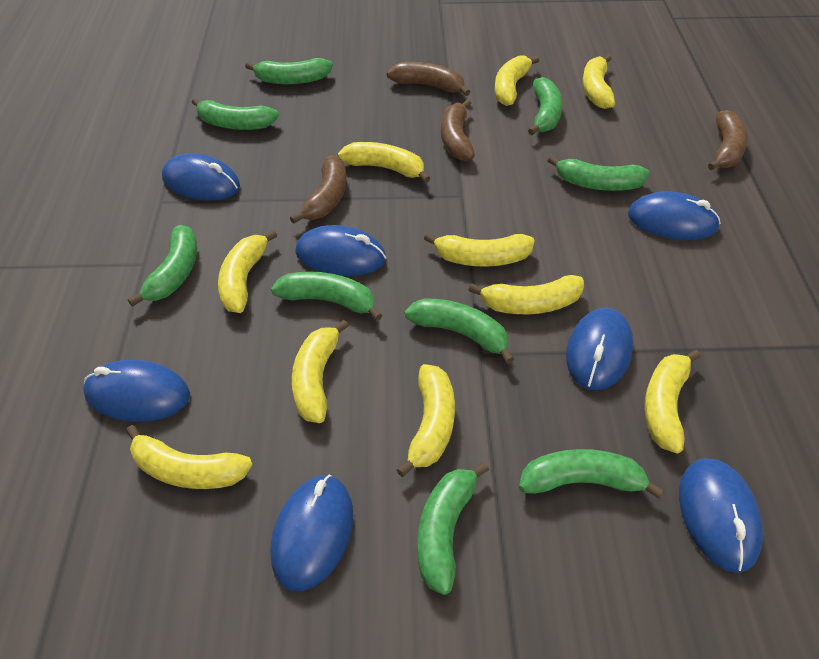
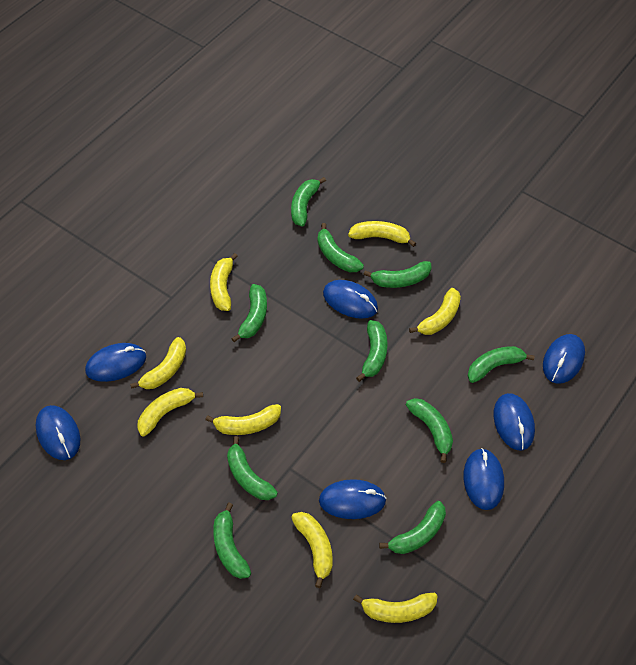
brown banana: [290,155,346,224] [387,62,470,96] [441,99,475,161] [708,110,748,171] = 4 -> none = 0
green banana: [128,225,197,307] [192,98,279,130] [245,58,333,84] [271,272,383,321] [405,298,514,364] [417,462,489,595] [519,449,664,498] [528,77,563,135] [547,156,650,191] = 9 -> [213,503,251,579] [227,436,278,500] [231,284,267,342] [291,177,326,227] [317,223,364,272] [356,320,387,382] [363,261,432,288] [379,501,446,554] [406,398,453,463] [468,346,535,383] = 10
yellow banana: [126,425,252,489] [218,230,277,313] [292,320,349,423] [338,142,430,183] [396,364,455,477] [424,233,535,267] [469,275,584,314] [494,56,540,106] [582,55,615,109] [644,350,701,454] = 10 -> [130,337,186,389] [137,388,203,437] [205,404,281,435] [210,253,238,311] [291,512,333,588] [348,221,416,247] [353,593,438,623] [409,288,461,335] = 8

